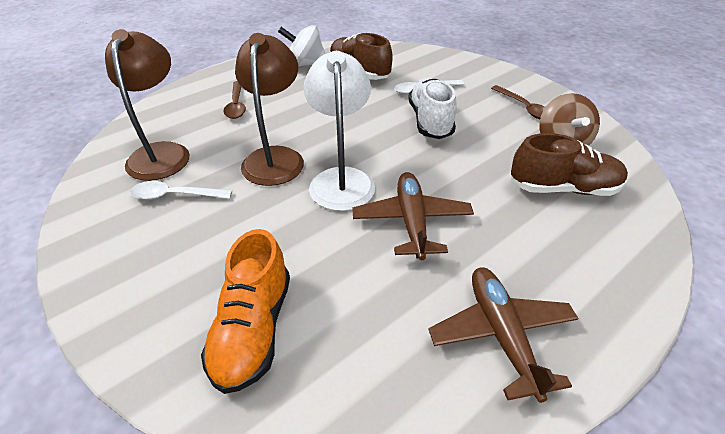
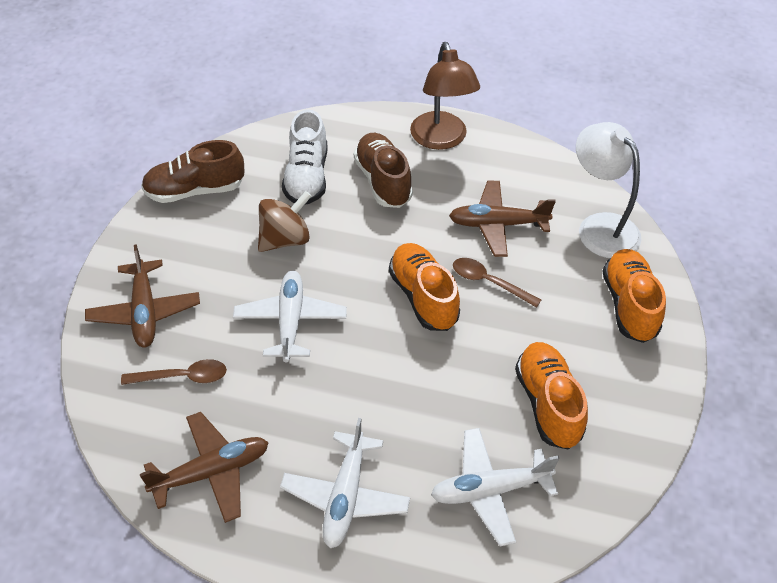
brown lamp: [105,29,190,181] [235,33,304,186] = 2 -> [410,42,480,150] = 1
brown plane: [352,172,474,260] [428,267,579,403] = 2 -> [85,244,200,348] [140,412,269,523] [449,181,556,257] = 3
orange shoe: [201,229,290,394] = 1 -> [389,243,460,331] [515,342,588,449] [603,249,666,343] = 3
white plane: none = 0 -> [233,270,347,362] [280,418,410,548] [431,428,560,547] = 3
white spinning top: [278,25,325,67] = 1 -> none = 0
white spoon: [130,181,232,200] [394,80,464,95] = 2 -> none = 0

